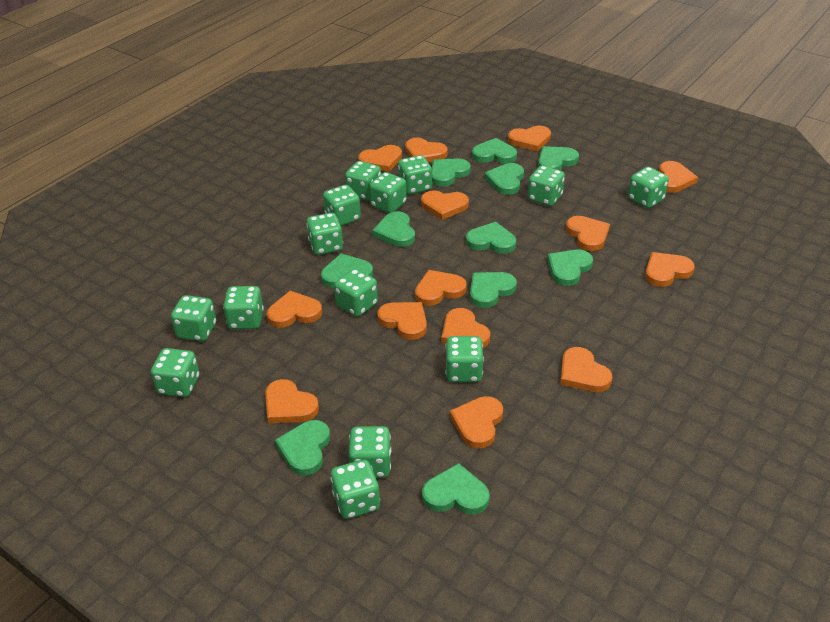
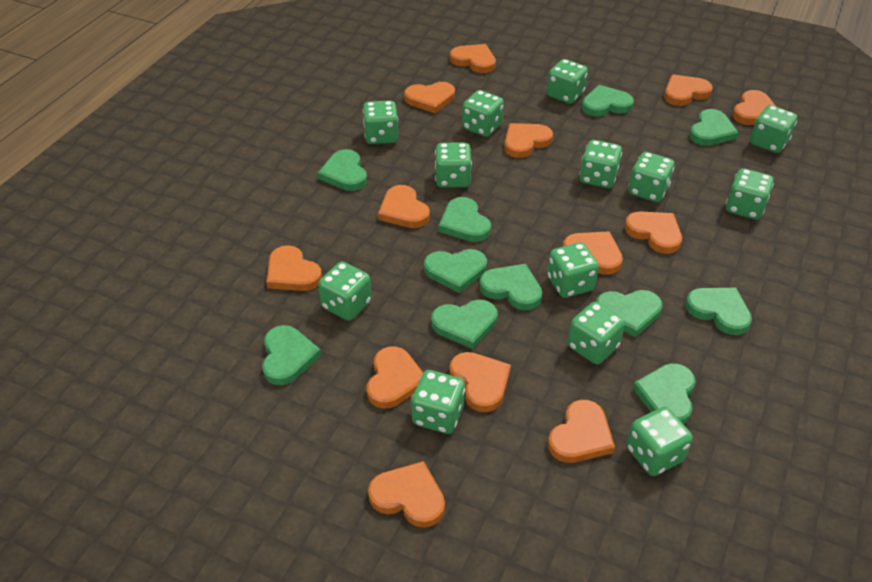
green dice: [151,348,199,397] [171,295,216,341] [223,286,264,329] [307,213,343,255] [323,185,361,226] [330,459,380,519] [334,268,378,317] [345,161,381,201] [349,426,391,478] [369,172,407,213] [398,155,432,194] [445,336,484,382] [528,165,565,206] [628,167,669,208] = 14 -> [318,262,372,321] [363,101,398,144] [411,370,465,434] [435,143,472,187] [462,90,504,137] [547,59,588,104] [547,242,599,298] [567,302,625,364] [579,140,622,188] [626,407,693,476] [628,152,674,202] [726,168,774,220] [750,105,797,153] = 13
orange heart: [265,379,319,423] [267,291,322,328] [358,145,402,172] [377,302,427,340] [405,138,448,162] [415,270,467,306] [421,191,469,220] [441,308,490,348] [450,396,503,449] [508,126,551,151] [560,347,612,392] [566,216,610,251] [645,252,695,287] [659,161,698,193] = 14 -> [266,245,322,291] [367,346,423,409] [368,461,445,528] [378,185,430,228] [404,82,455,114] [449,352,511,412] [450,44,496,73] [504,123,553,158] [548,400,615,463] [563,231,623,275] [625,211,682,254] [664,74,713,106] [733,90,775,125] = 13

